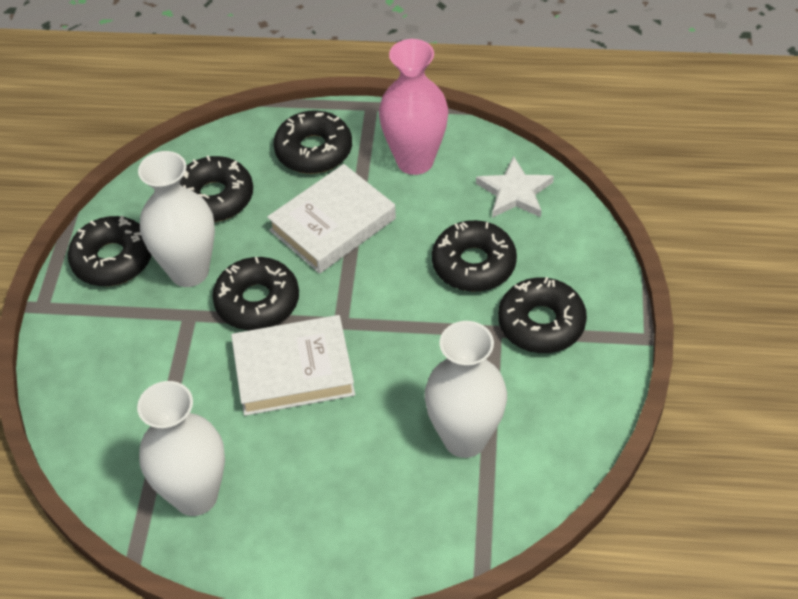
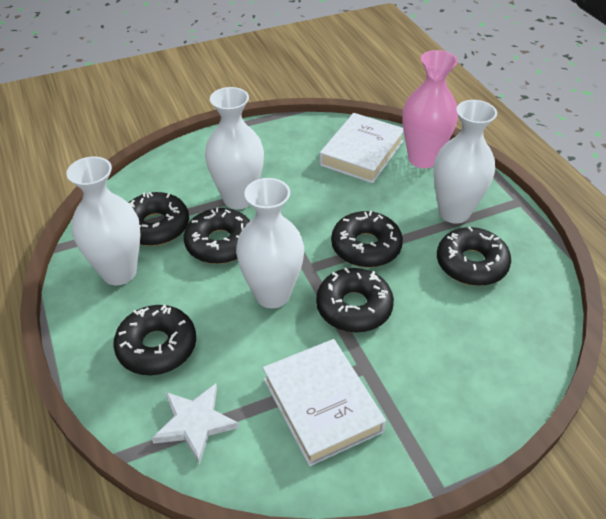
white vase: [137,381,225,516] [138,151,215,287] [424,321,507,458] = 3 -> [66,156,141,285] [205,87,264,209] [236,178,304,308] [433,100,497,224] = 4

